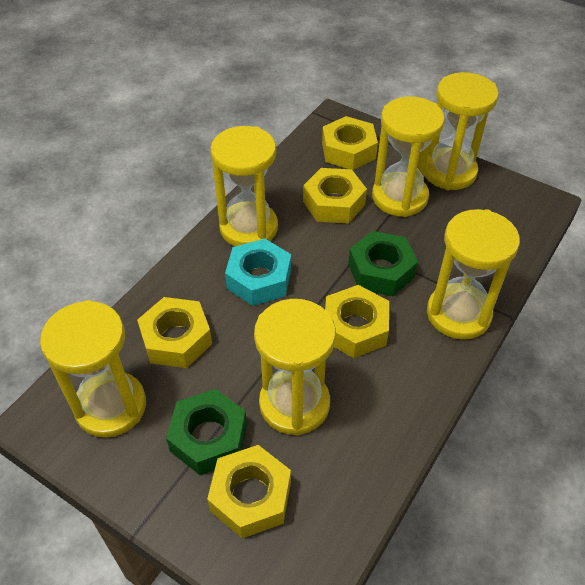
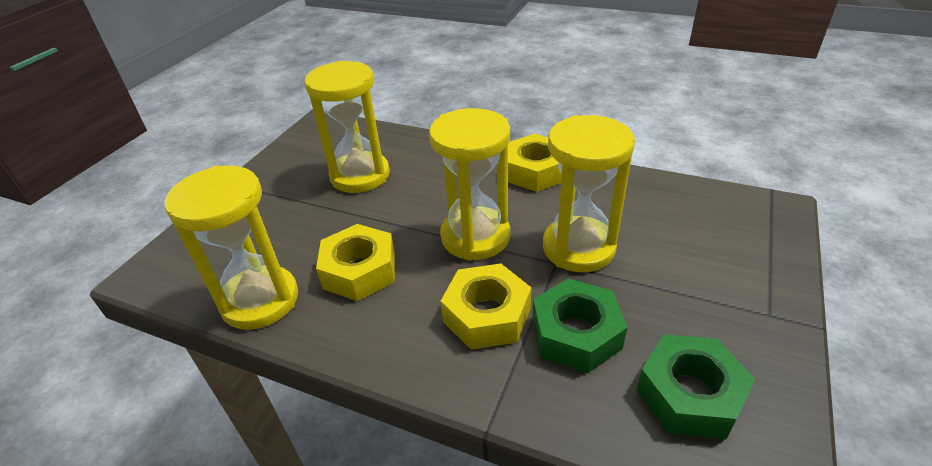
turquoise nut: [225,238,291,306] = 1 -> none = 0
yellow hourglass: [40,300,146,438] [210,126,278,246] [254,299,336,436] [372,96,445,217] [424,72,499,190] [427,209,520,340] = 6 -> [165,166,298,330] [305,61,390,193] [429,108,510,261] [543,115,635,272] = 4
yellow nut: [137,297,212,368] [207,445,291,539] [303,168,367,224] [322,116,378,170] [325,285,389,358] = 5 -> [316,224,395,301] [441,263,531,350] [508,134,562,192] = 3

